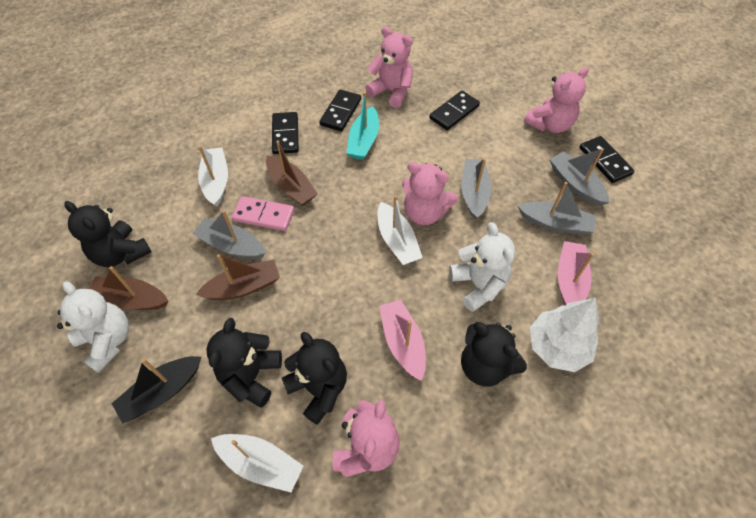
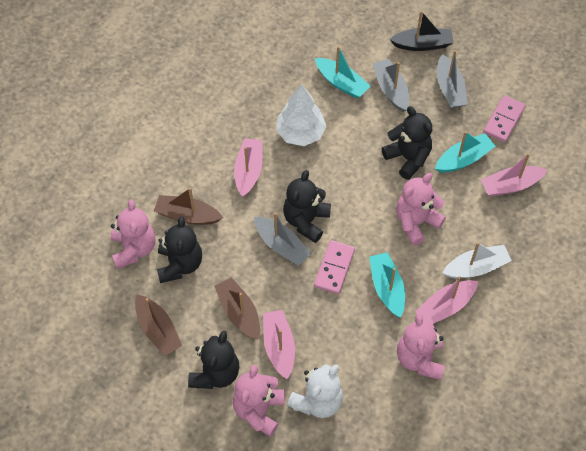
black domino: [272,112,299,154] [319,89,361,131] [429,91,480,130] [579,136,634,183] = 4 -> none = 0
grey boat: [193,210,266,259] [461,158,491,219] [518,182,596,235] [549,148,610,206] = 4 -> [254,213,312,266] [373,59,409,112] [437,50,468,108] = 3
pink boat: [379,299,426,381] [558,241,594,305] = 2 -> [234,138,262,197] [263,310,295,379] [415,276,478,324] [481,153,547,196] = 4
pink domino: [232,196,294,231] = 1 -> [314,240,355,294] [483,95,526,142] = 2
turquoise boat: [346,92,379,160] = 1 -> [315,46,370,99] [369,252,405,318] [435,131,495,173] = 3
white boat: [198,146,228,207] [211,434,304,493] [378,195,423,265] = 3 -> [443,242,512,278] = 1
white teddy bear: [57,282,129,373] [449,222,515,312] = 2 -> [287,364,343,418] = 1

